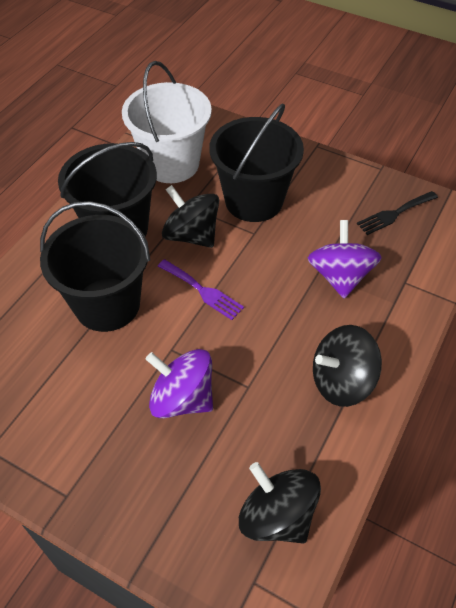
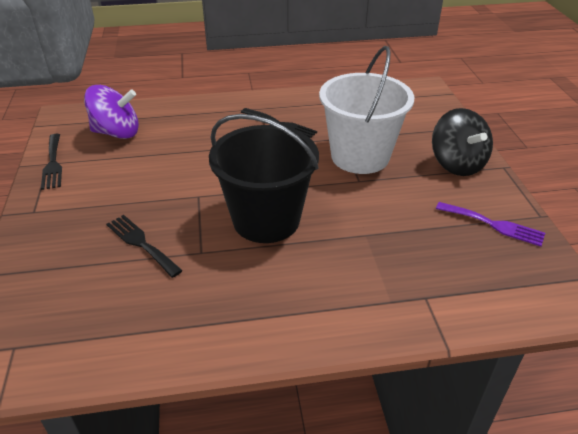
black bucket: [40,201,150,332] [58,142,157,236] [209,104,304,222] = 3 -> [209,114,319,243] = 1
black fork: [357,191,438,235] = 1 -> [41,134,62,190] [106,215,183,278] [241,108,317,138] = 3
black spinning top: [162,185,219,248] [239,462,321,544] [313,325,382,407] = 3 -> [432,108,493,176] = 1
purple spinning top: [146,349,213,418] [308,220,382,298] = 2 -> [84,85,139,139] = 1

